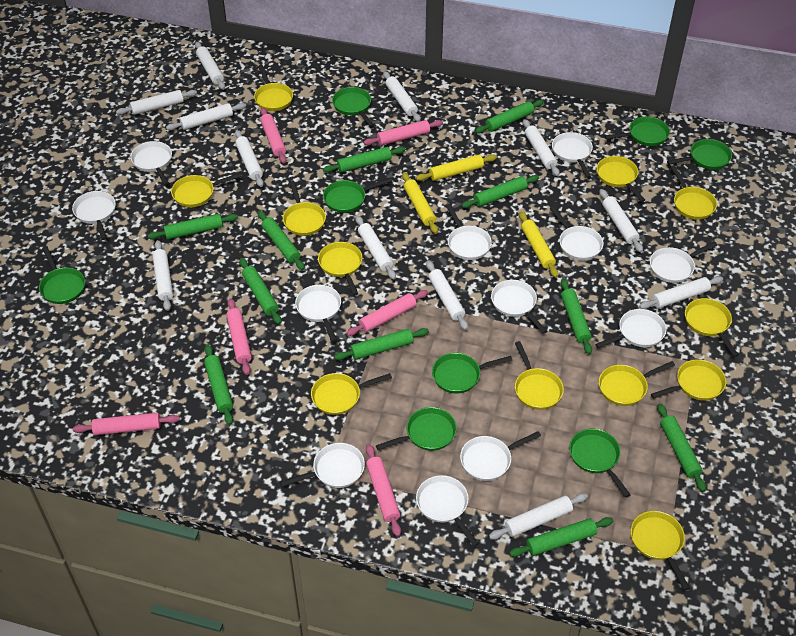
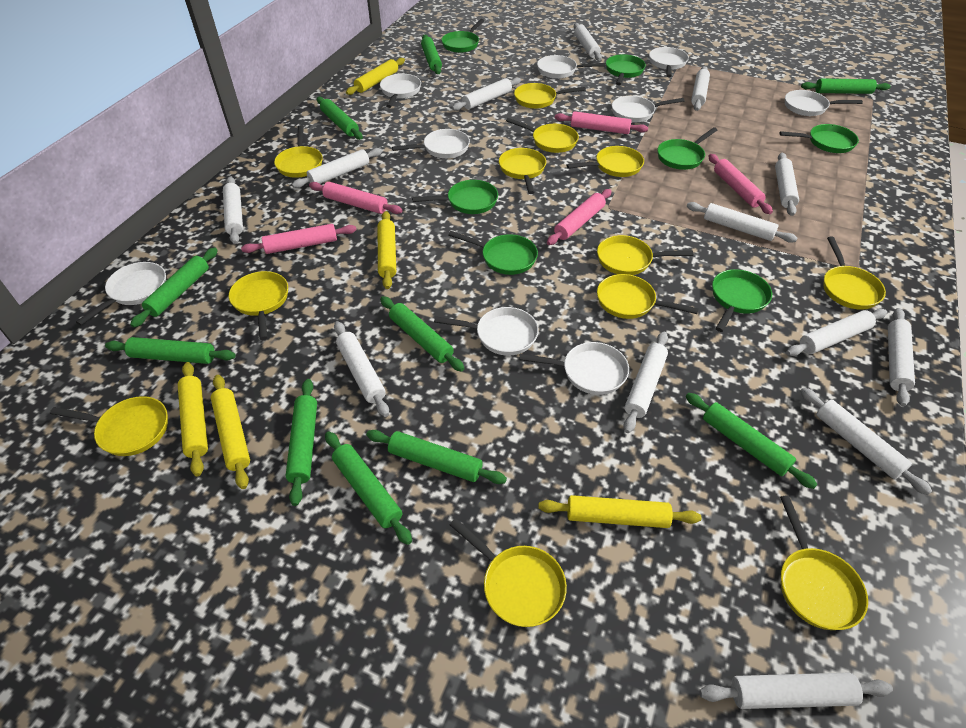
green pan: [39,246,85,304] [323,178,392,213] [332,87,374,127] [376,407,457,451] [432,353,512,393] [569,429,631,498] [604,117,670,146] [667,139,732,170] = 8 -> [412,180,498,214] [441,19,484,53] [448,231,538,275] [606,54,646,85] [657,127,718,170] [712,269,772,332] [779,124,859,153] = 7
green rolling pin: [148,214,238,240] [204,345,233,425] [240,258,281,324] [258,211,305,270] [323,147,405,173] [334,328,429,360] [461,175,539,208] [475,100,544,133] [509,517,614,557] [561,279,592,355] [657,403,706,492] = 11 -> [105,337,236,364] [130,248,218,327] [286,379,317,506] [317,96,363,140] [325,431,412,545] [366,430,507,484] [380,296,465,372] [421,35,442,74] [686,393,818,489] [801,78,891,94] = 10
pink rolling pin: [73,413,180,435] [226,298,252,375] [260,108,286,164] [346,290,428,336] [363,120,443,145] [366,444,401,537] = 6 -> [241,224,357,254] [309,182,402,214] [547,189,612,245] [555,111,648,134] [708,154,773,214] = 5
white pan: [72,191,116,240] [131,141,172,185] [280,443,365,488] [295,285,341,342] [416,475,479,547] [446,204,492,260] [460,431,541,481] [491,280,547,334] [549,206,604,260] [552,132,593,178] [595,309,667,348] [650,241,717,283] = 12 -> [76,262,166,325] [380,74,421,108] [392,129,470,158] [434,307,539,356] [519,342,629,395] [537,55,605,79] [612,96,684,123] [649,47,689,77] [785,90,863,116] = 9
white rolling pin: [116,90,197,115] [152,240,173,311] [166,103,246,131] [195,42,225,90] [235,130,264,187] [355,216,396,280] [383,71,421,122] [426,261,468,330] [489,493,588,540] [523,119,560,176] [599,189,643,253] [639,276,723,309] = 12 -> [223,177,243,244] [292,148,382,188] [334,321,389,417] [452,77,521,111] [574,23,602,61] [623,332,668,433] [687,202,798,243] [691,66,710,111] [699,673,893,709] [775,153,799,216] [786,309,887,356] [800,388,932,495] [888,308,915,406] = 13
yellow rolling pin: [402,172,438,234] [416,154,497,181] [519,211,558,278] = 3 -> [178,362,208,477] [211,375,250,489] [346,58,405,95] [378,211,396,289] [538,495,702,528] = 5

